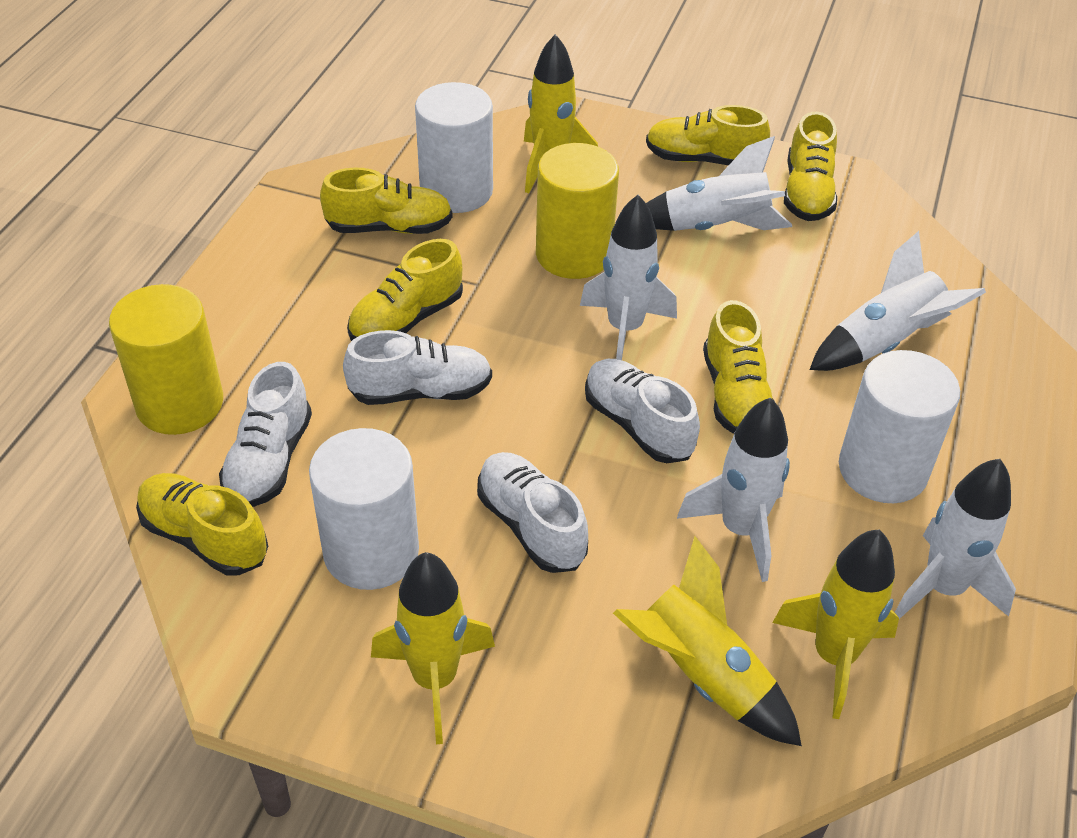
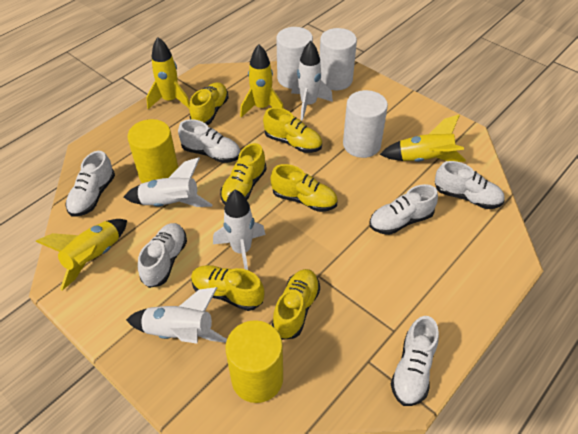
white rocket: [580,195,677,360] [646,136,792,231] [677,397,790,582] [809,231,986,371] [895,459,1016,619] = 5 -> [124,157,213,207] [126,287,227,344] [213,190,266,270] [291,41,333,121] = 4
white shoe: [219,362,312,507] [343,330,492,405] [477,452,588,573] [585,359,700,463] = 4 -> [65,151,115,217] [138,223,187,288] [178,119,241,163] [369,184,438,235] [391,316,439,406] [435,161,505,209] = 6

